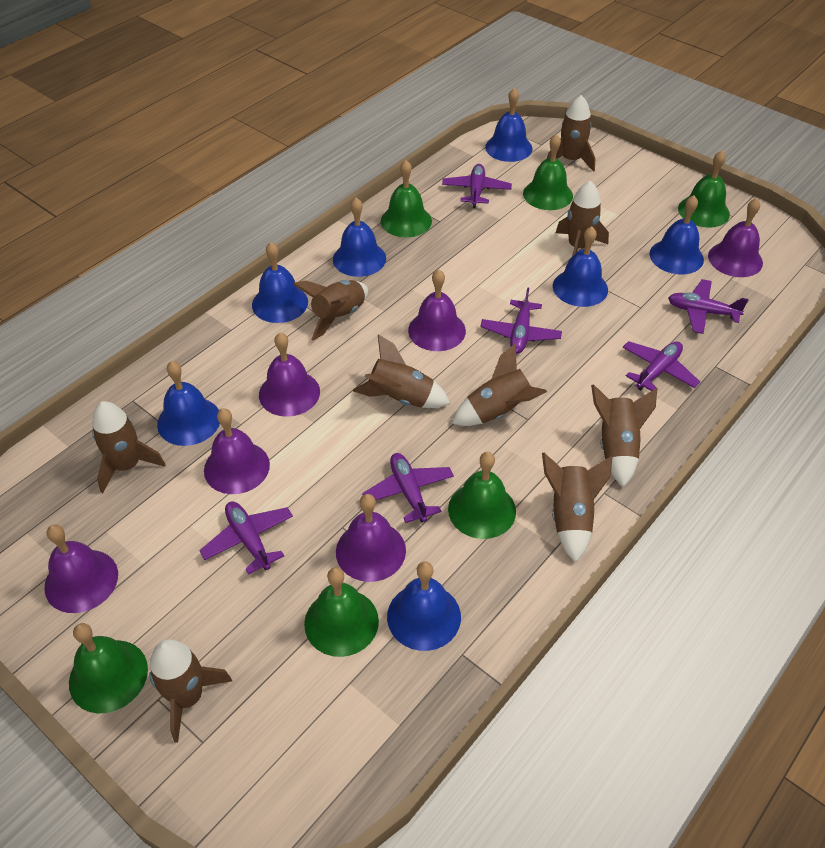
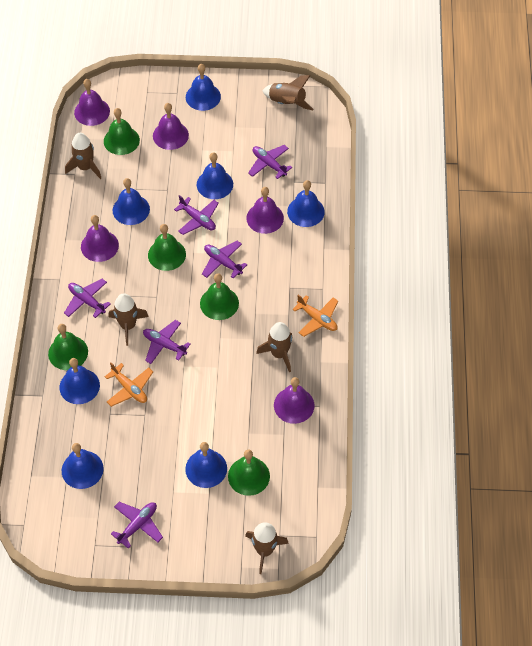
brown rocket: [92,401,166,493] [149,639,232,743] [292,280,368,341] [353,334,450,408] [452,344,547,426] [542,453,612,563] [547,95,595,172] [556,181,609,256] [591,384,657,487] = 9 -> [65,133,101,179] [109,293,149,346] [245,522,289,574] [256,322,292,372] [262,75,314,110] = 5
green bell: [69,623,148,713] [304,567,379,657] [381,160,432,237] [448,452,516,539] [523,134,573,210] [678,151,730,228] = 6 -> [48,324,88,370] [104,108,140,155] [148,224,186,271] [200,273,239,320] [228,450,270,496] = 5
orange plane: none = 0 -> [105,362,153,407] [292,295,338,337] = 2
purple bell: [44,524,118,613] [204,408,270,494] [259,333,320,417] [336,494,406,582] [408,269,466,351] [708,198,763,277] = 6 -> [74,79,110,126] [81,215,119,262] [153,103,189,150] [246,187,284,234] [274,377,314,424] = 5

